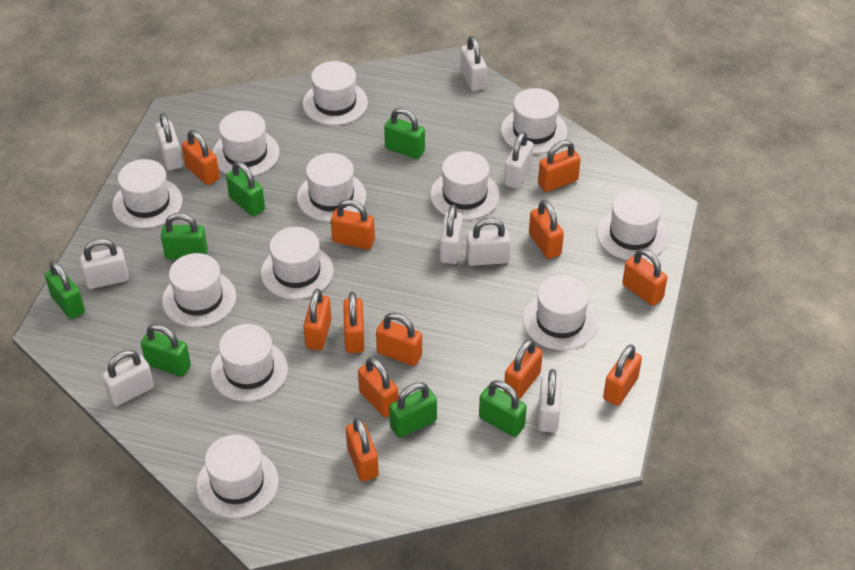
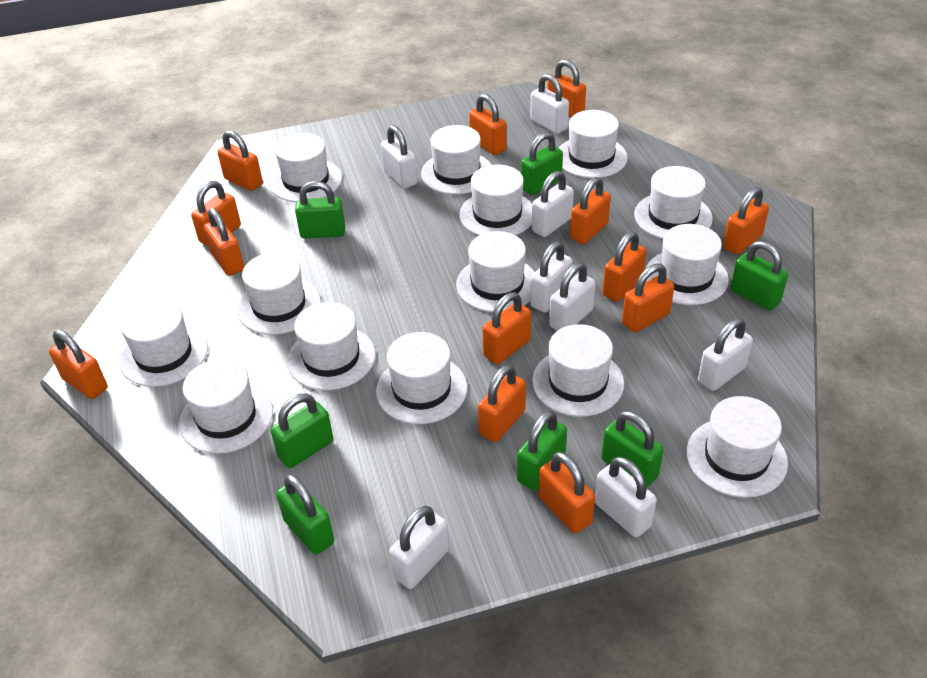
orange padlock: [182,130,220,185] [303,289,331,350] [331,199,375,250] [343,292,364,353] [346,417,379,481] [358,357,399,417] [376,313,422,366] [504,339,543,399] [529,200,564,259] [538,140,581,192] [603,345,642,406] [622,248,667,306] = 12 -> [49,330,108,399] [191,181,241,247] [204,208,244,276] [217,130,263,191] [469,94,507,155] [478,365,526,442] [482,292,531,364] [539,452,595,533] [547,59,586,117] [570,177,611,244] [602,231,646,302] [622,264,674,333] [723,187,769,255] = 13
white hat: [112,159,182,228] [162,253,236,327] [196,435,279,518] [211,324,288,402] [212,111,279,176] [261,227,333,299] [297,153,366,222] [303,61,368,125] [430,151,499,220] [501,88,567,154] [523,275,598,350] [597,190,668,260] = 12 -> [119,299,208,387] [179,359,273,454] [237,252,321,335] [270,133,342,202] [287,302,376,390] [376,332,467,424] [421,125,491,195] [456,231,535,312] [460,164,532,236] [532,324,624,417] [559,110,628,178] [634,166,713,239] [646,224,729,305] [687,396,788,498] = 14

